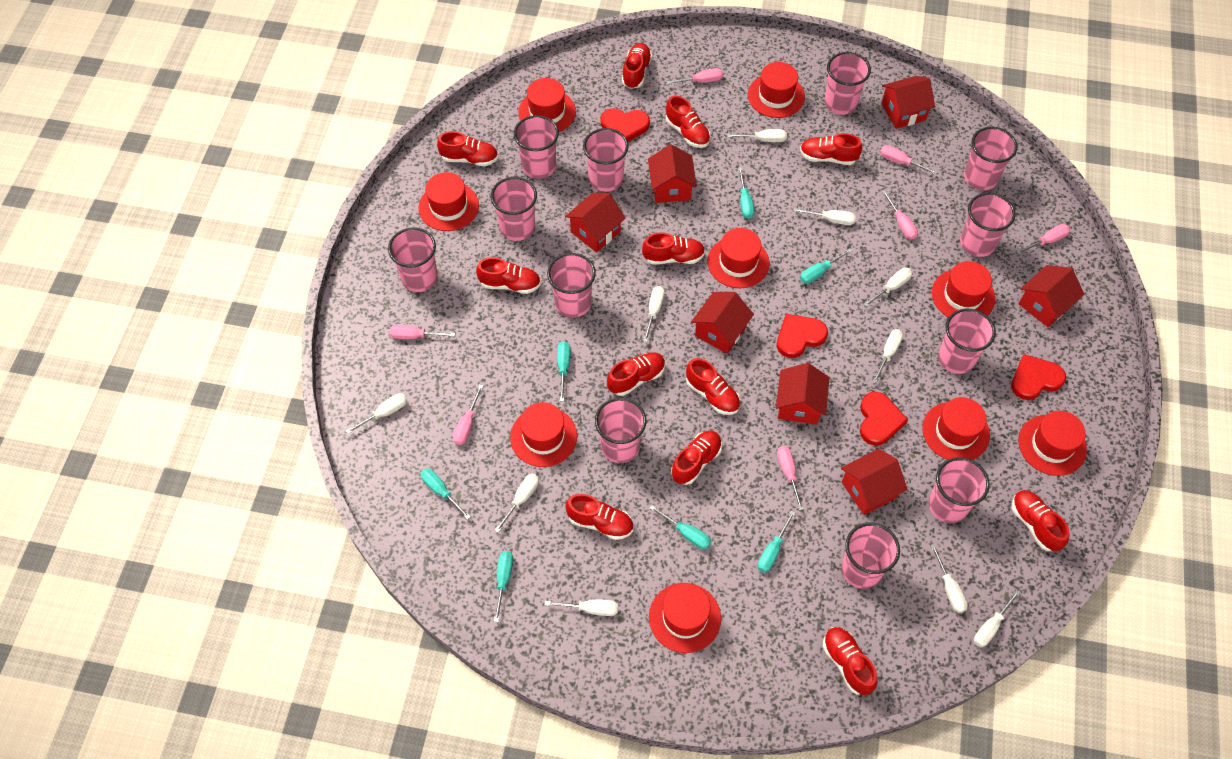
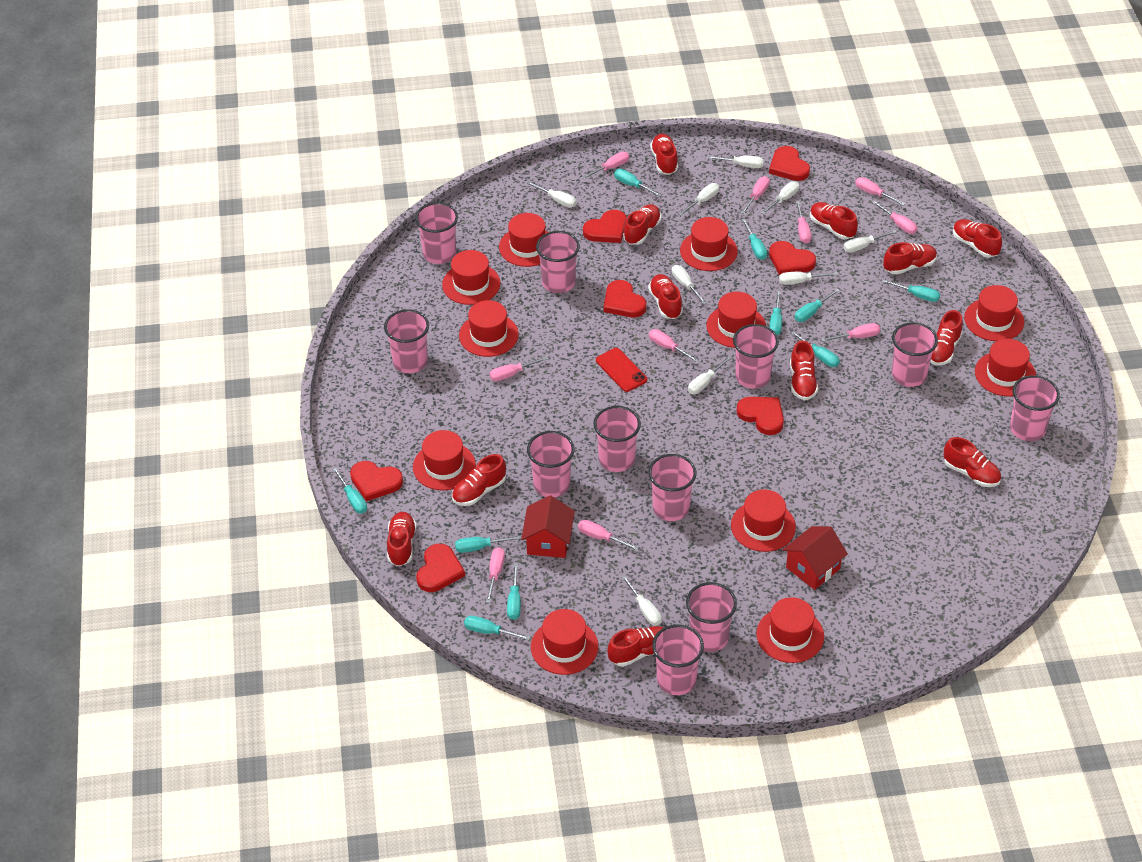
pink cup: [388,228,438,292] [491,177,537,241] [514,115,559,179] [547,253,596,318] [583,128,629,192] [595,398,646,463] [824,52,871,115] [841,523,900,589] [929,457,989,523] [938,309,996,374] [960,193,1015,257] [964,127,1017,190] = 12 -> [384,309,429,373] [415,202,458,264] [527,431,575,497] [536,231,580,293] [593,406,641,472] [648,454,697,521] [652,624,704,695] [686,582,737,652] [733,324,779,389] [892,322,938,387] [1010,375,1060,441] = 11
pink screwdriver: [389,325,455,339] [453,385,483,445] [666,68,723,84] [777,446,804,510] [880,145,938,175] [882,190,918,239] [1017,224,1070,254] = 7 -> [486,547,505,603] [489,357,548,381] [578,520,639,550] [582,152,629,179] [649,329,699,363] [741,176,770,214] [796,201,811,243] [821,323,880,342] [855,177,905,206] [872,201,918,234] = 10
red hat: [418,172,479,231] [510,402,577,467] [518,78,576,132] [649,583,721,653] [707,228,769,288] [748,62,805,118] [922,397,990,460] [932,261,995,318] [1018,411,1087,476] = 9 -> [413,430,476,490] [442,250,500,305] [459,300,519,357] [499,213,549,267] [531,609,598,675] [680,217,738,271] [707,292,766,348] [731,490,796,552] [757,597,824,663] [964,285,1024,341] [975,339,1036,397] = 11
red heart: [600,108,650,142] [777,314,828,358] [860,392,908,446] [1011,354,1066,400] = 4 -> [350,461,403,501] [416,544,465,592] [583,210,627,243] [603,280,646,317] [736,397,784,435] [769,146,810,181] [769,241,816,275] = 7
red house: [565,193,626,253] [648,145,697,203] [691,292,754,354] [776,363,830,425] [841,449,908,515] [881,76,935,129] [1019,265,1084,327] = 7 -> [521,495,575,558] [783,526,848,590] = 2
red phone: none = 0 -> [596,348,647,392] = 1
turquoise screwdriver: [421,468,470,520] [494,551,513,622] [557,341,570,401] [649,505,711,549] [738,168,754,219] [758,511,795,573] [800,249,852,284] = 7 -> [332,468,367,514] [455,535,521,553] [464,616,530,640] [507,563,521,620] [614,169,662,197] [741,218,767,260] [770,290,782,335] [791,331,840,367] [794,289,840,322] [882,279,940,302] = 10
white screwdriver: [346,393,407,434] [495,474,539,532] [545,599,618,616] [643,286,665,342] [727,129,787,142] [793,208,856,225] [864,268,912,307] [873,329,903,383] [931,544,968,613] [974,590,1021,648] = 10 -> [527,182,577,207] [621,575,662,626] [672,265,707,305] [679,183,719,216] [688,356,731,394] [708,156,764,168] [761,181,800,214] [779,272,838,285] [843,230,897,253] = 9

